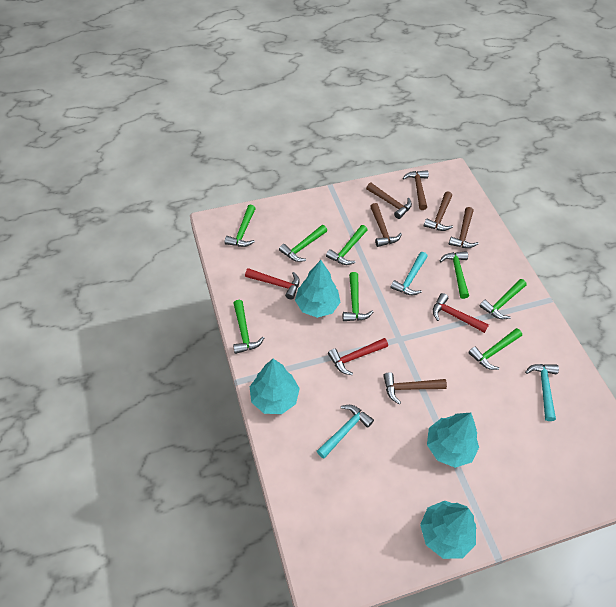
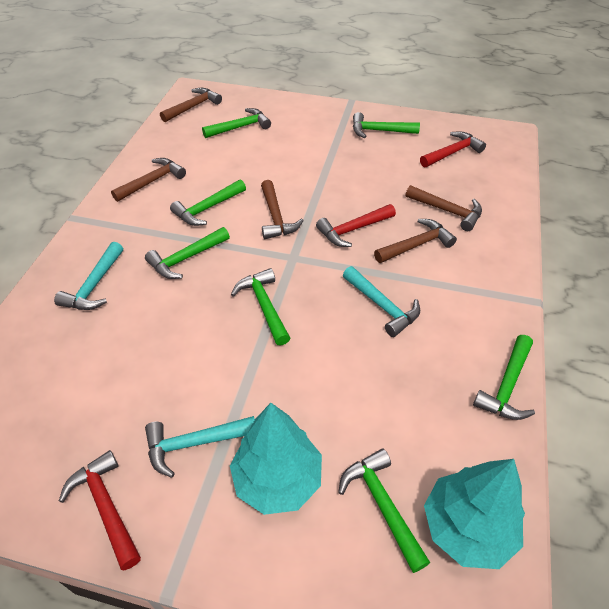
brown hammer: [366,183,412,219] [370,203,402,247] [383,372,447,404] [403,170,429,210] [424,191,453,231] [449,207,478,248] = 6 -> [111,158,186,202] [160,88,222,122] [261,180,304,239] [374,219,457,263] [406,185,482,231] = 5
green hammer: [225,205,256,247] [233,300,264,354] [279,225,327,262] [326,225,367,265] [343,272,373,321] [440,251,469,299] [468,328,522,370] [479,279,527,319] = 8 -> [145,227,230,279] [170,179,246,226] [202,108,271,138] [231,268,290,346] [338,449,430,573] [353,112,420,138] [473,335,535,420] = 7
turquoise tree: [250,359,300,414] [295,260,341,318] [420,501,476,559] [427,413,479,468] = 4 -> [230,403,322,515] [424,459,525,569] = 2

